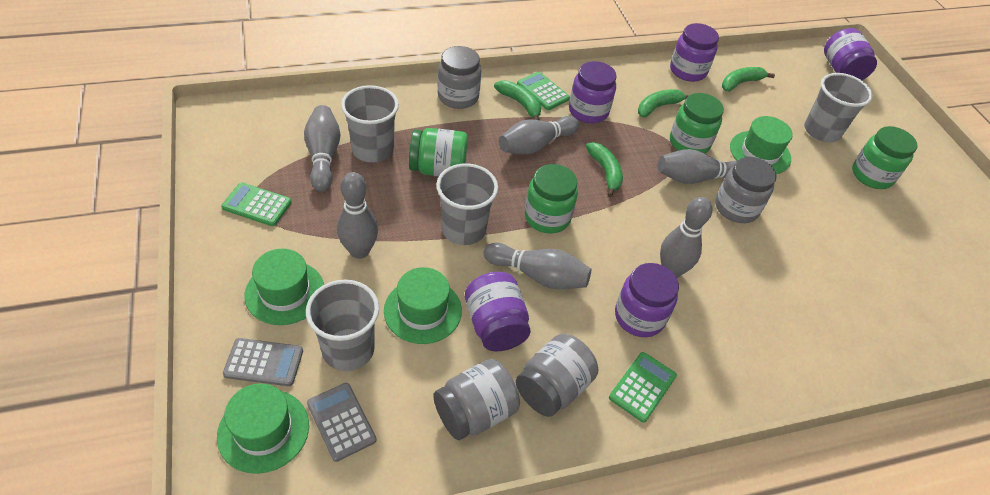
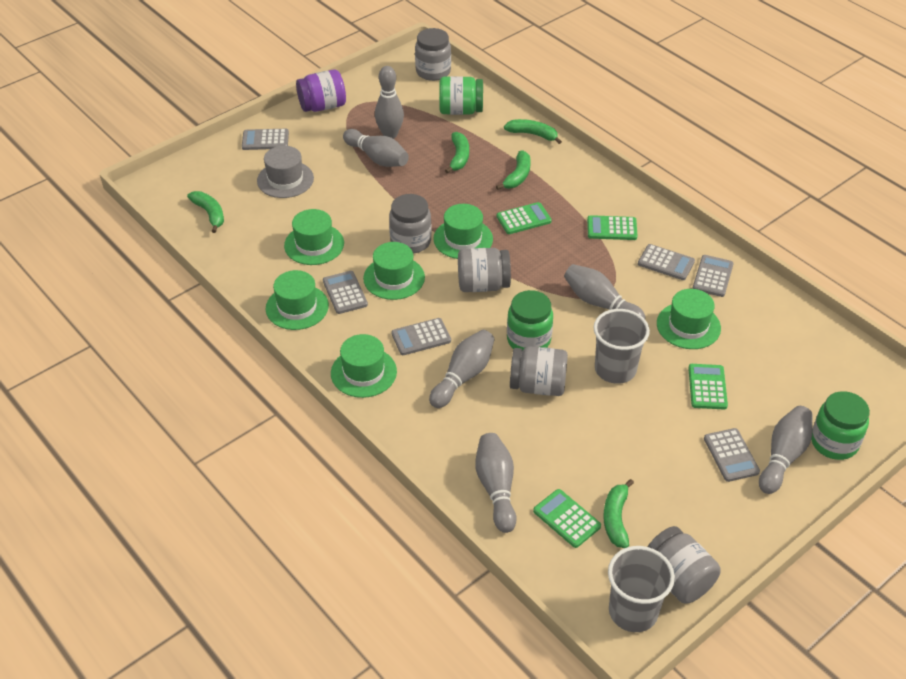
green banana: [494,80,541,120] [586,142,623,197] [638,89,689,118] [722,67,775,92] = 4 -> [187,191,224,233] [445,132,469,174] [496,151,531,190] [504,119,562,144] [603,479,634,548] = 5
green calculator: [221,183,292,226] [517,72,570,110] [609,352,677,423] = 3 -> [497,202,552,234] [533,489,601,548] [587,215,638,240] [688,364,728,410] = 4
green hat: [217,384,309,474] [244,249,324,325] [384,267,462,344] [730,116,793,174] = 4 -> [266,270,329,330] [284,209,344,265] [331,334,397,398] [363,242,425,300] [433,204,493,259] [657,289,721,349] = 6
green jar: [409,128,468,177] [525,164,578,234] [670,93,724,154] [852,126,917,189] = 4 -> [439,76,483,115] [507,290,553,350] [811,391,870,460] = 3
grey calculator: [223,338,303,386] [307,383,377,462] = 2 -> [242,129,289,150] [323,271,368,314] [391,318,451,355] [638,244,695,280] [693,255,734,297] [704,428,760,482] = 6
grey cup: [306,280,379,371] [341,85,399,163] [436,163,498,245] [804,73,873,142] = 4 -> [593,309,650,384] [608,546,675,632] = 2
grey hat: none = 0 -> [257,146,314,198] = 1
grey jar: [433,359,520,440] [437,46,481,109] [516,334,598,417] [715,157,777,223] = 4 -> [389,194,432,254] [415,28,451,81] [458,248,511,292] [510,346,568,396] [648,526,720,603] = 5
purple jar: [465,272,531,351] [569,61,617,123] [615,263,679,337] [670,23,719,82] [824,28,877,80] = 5 -> [296,69,346,112] = 1

